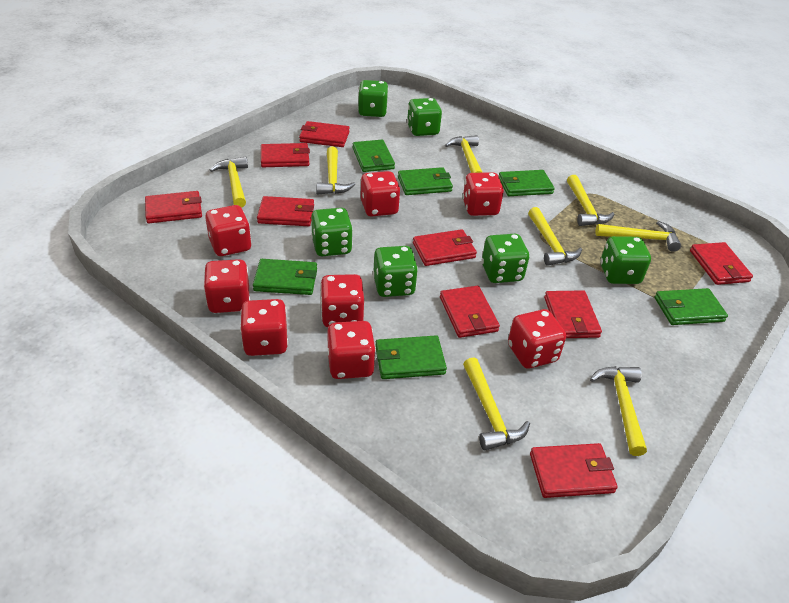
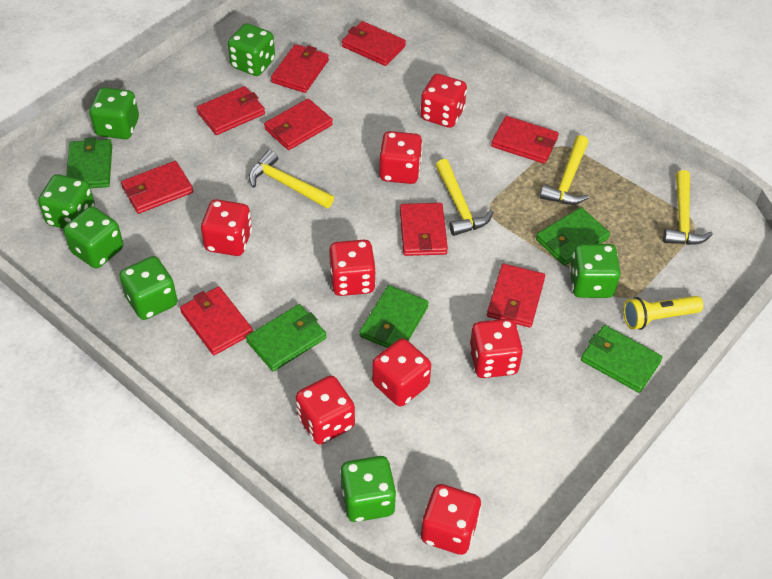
green dice: [311,208,353,256] [358,80,388,117] [373,246,418,297] [407,98,442,136] [482,234,529,283] [600,236,651,284] = 6 -> [38,174,95,229] [64,206,123,268] [89,87,139,139] [119,256,178,320] [228,23,275,76] [341,456,397,522] [569,244,621,298] = 7
green wallet: [253,259,317,295] [352,140,395,172] [375,335,447,379] [398,167,453,195] [499,170,555,196] [654,288,728,325] = 6 -> [66,137,112,188] [246,304,326,371] [360,285,429,348] [536,207,610,266] [581,325,662,393] = 5
yellow flashlight: none = 0 -> [623,296,704,330] = 1
yellow hammer: [210,156,248,208] [316,147,355,194] [445,135,483,173] [463,357,530,450] [528,207,582,266] [567,175,614,226] [590,366,647,456] [595,221,681,252] = 8 -> [249,150,334,208] [436,159,493,236] [540,135,589,205] [663,170,713,245] = 4

